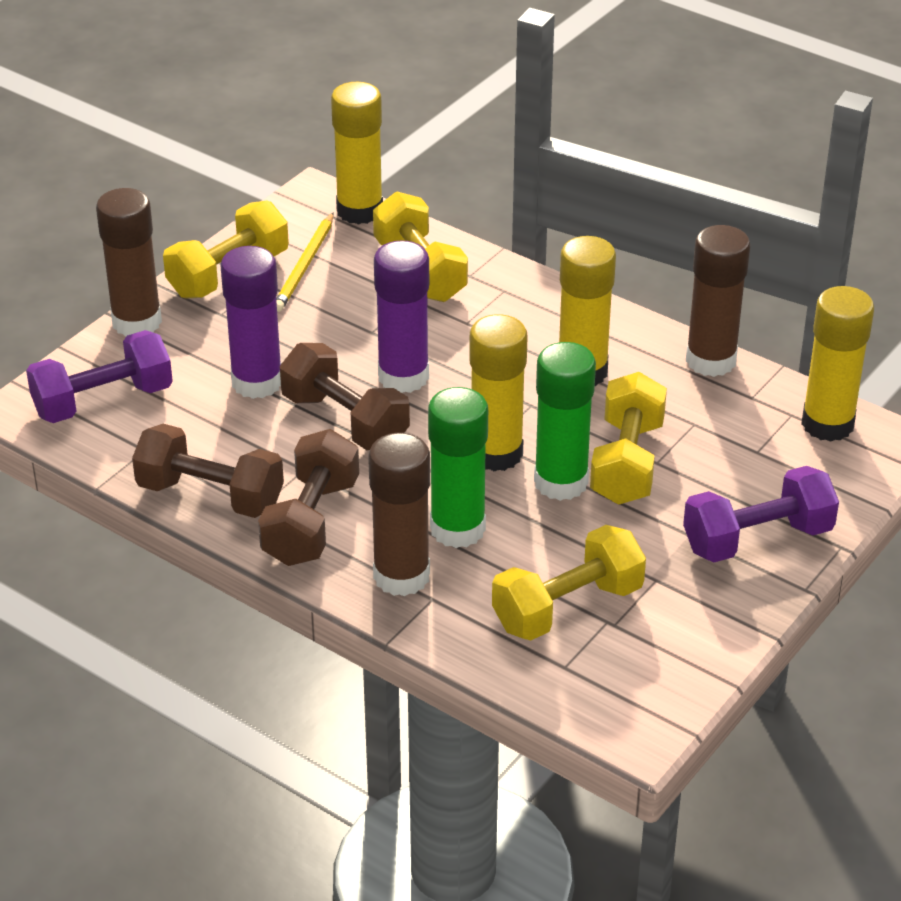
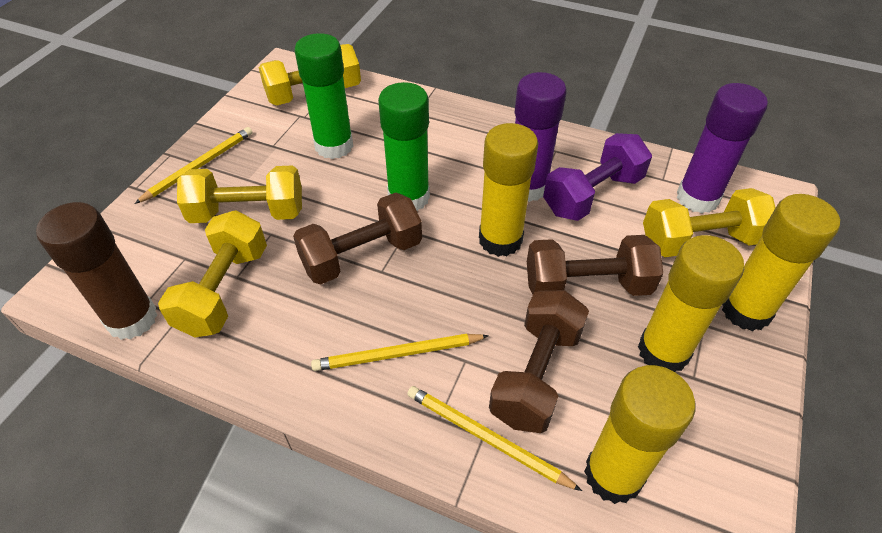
brown glue stick: [96,188,162,337] [368,433,430,596] [686,225,751,377] = 3 -> [36,202,157,340] = 1
purple dumbbell: [26,330,173,423] [683,466,839,562] = 2 -> [543,133,652,221] = 1
yellow pencil: [276,212,334,312] = 1 -> [135,127,252,204] [311,334,489,371] [407,386,582,491] = 3

